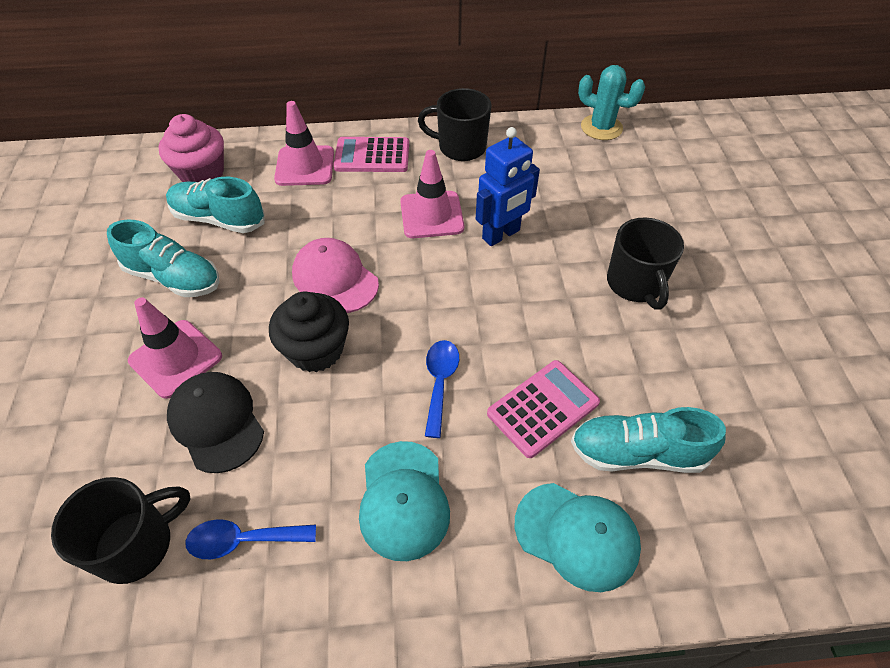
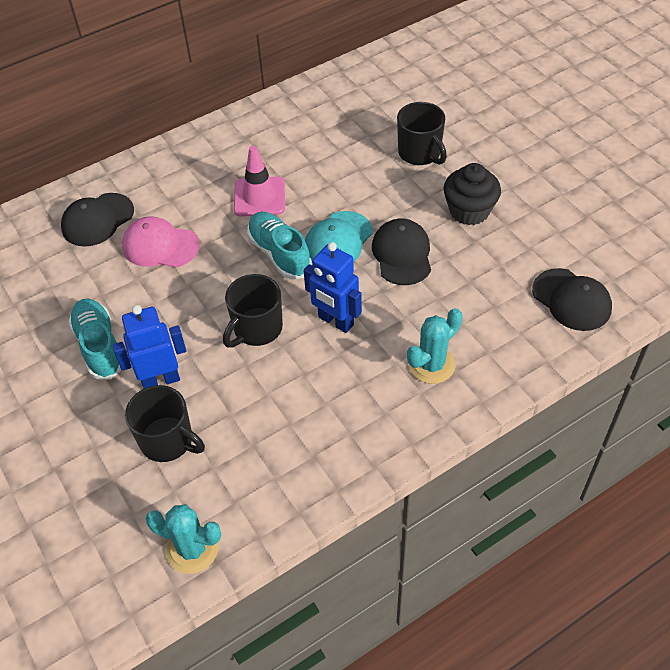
black cap: [167,372,264,473] = 1 -> [61,193,134,247] [372,219,431,285] [532,268,612,331] = 3
blue robot: [476,127,540,246] = 1 -> [113,305,186,389] [303,242,362,333] = 2
blue spoon: [185,519,316,559] [425,340,459,438] = 2 -> none = 0
pink calculator: [333,137,409,172] [487,360,600,458] = 2 -> none = 0
pink cupcake: [158,114,224,182] = 1 -> none = 0
pink traffic cone: [128,297,222,399] [274,101,334,186] [400,150,464,238] = 3 -> [234,146,285,217] = 1
turquoise cactus: [578,65,645,140] = 1 -> [146,504,221,574] [407,308,463,384] = 2
turquoise cap: [359,441,450,561] [515,483,641,592] = 2 -> [305,211,373,262] = 1
turquoise shoe: [107,219,220,297] [166,177,264,233] [571,407,726,473] = 3 -> [68,298,121,379] [247,212,312,279] = 2

